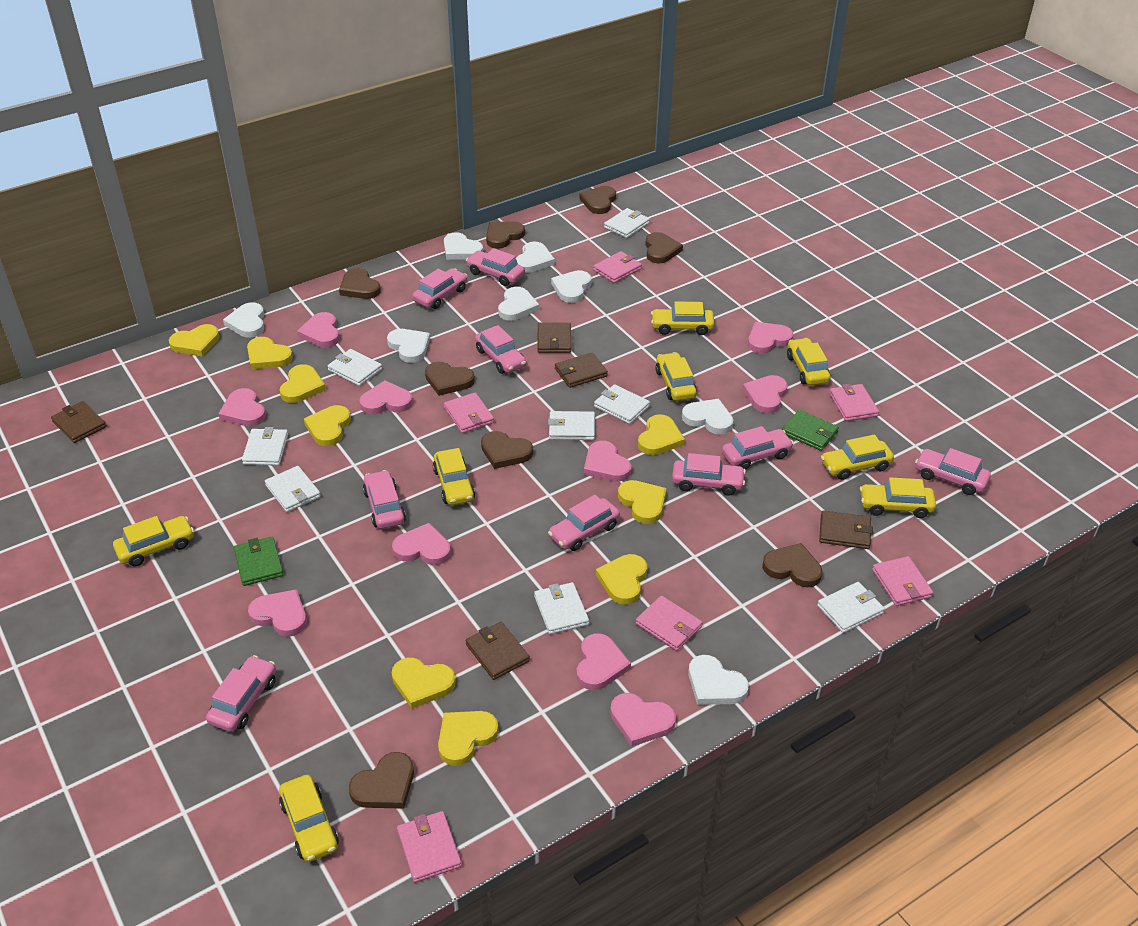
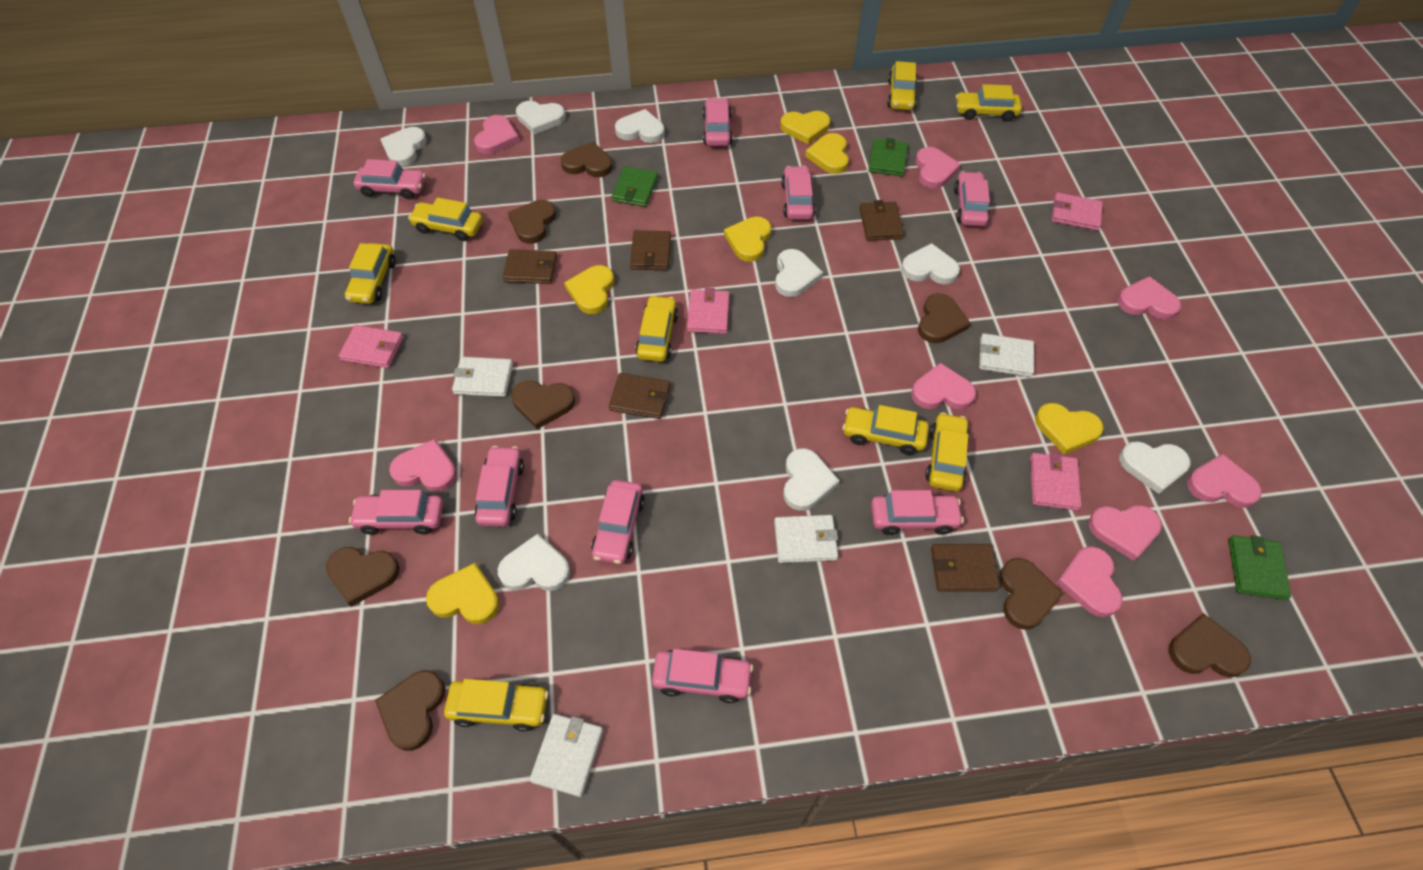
green wallet: [234,537,283,586] [782,410,839,451] = 2 -> [611,166,658,207] [868,138,908,177] [1228,535,1291,600] = 3
pink heart: [218,388,266,426] [248,589,307,637] [297,312,340,348] [359,380,413,414] [392,523,451,565] [576,633,631,690] [584,441,631,482] [610,693,676,747] [742,375,788,413] [748,322,793,354] = 10 -> [389,439,457,492] [474,115,520,154] [911,363,976,410] [915,147,961,189] [1056,546,1122,617] [1089,505,1162,561] [1117,276,1181,320] [1187,454,1262,508] = 8
pink wallet: [397,811,462,882] [444,393,494,433] [593,251,642,283] [636,596,703,651] [829,384,879,421] [872,556,933,606] = 6 -> [338,325,404,368] [687,288,730,334] [1030,452,1082,511] [1052,192,1103,231] = 4
white wallet: [242,427,288,466] [265,466,321,512] [328,349,382,386] [534,582,589,634] [548,411,595,440] [594,384,650,424] [604,208,650,238] [817,582,885,633] = 8 -> [452,357,513,397] [529,714,603,797] [774,515,838,563] [979,333,1034,377] = 4
yellow heart: [169,324,220,356] [247,337,293,369] [280,364,326,403] [304,405,351,446] [392,657,456,709] [438,711,499,766] [596,554,647,605] [618,480,666,524] [638,414,685,455] = 9 -> [426,563,499,624] [564,265,614,314] [724,216,771,262] [780,111,830,144] [805,133,849,174] [1035,403,1104,454] = 6

